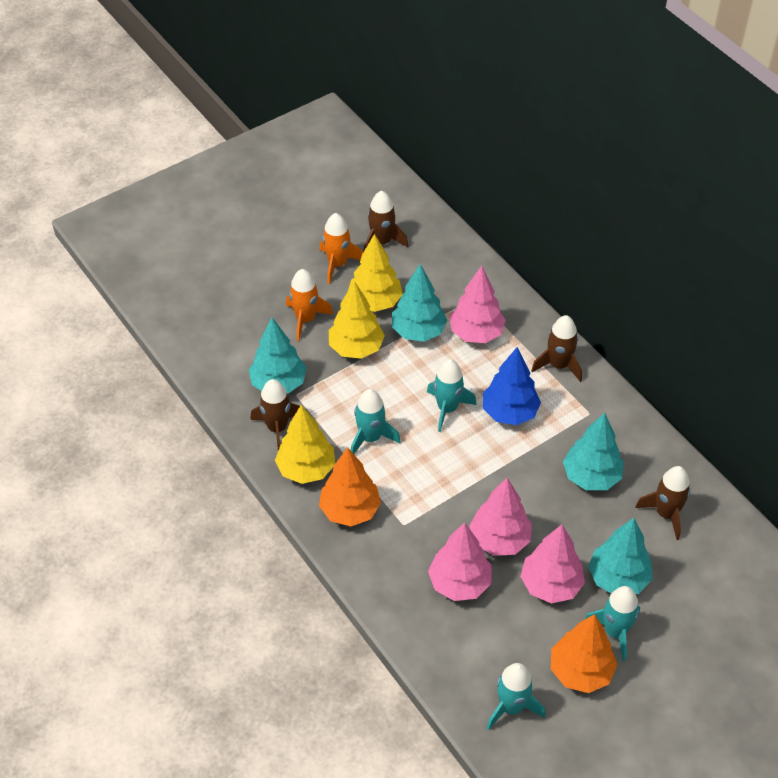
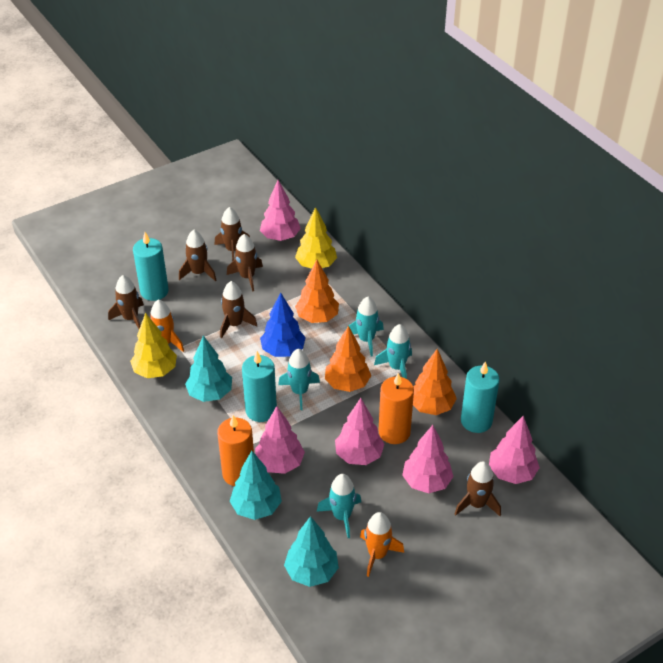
brown rocket: [250,379,300,450] [363,191,409,252] [531,315,582,382] [635,466,691,540] = 4 -> [108,275,144,329] [179,230,217,281] [215,207,250,262] [220,281,257,338] [227,234,263,292] [455,461,501,516] = 6
orange candle: none = 0 -> [217,415,254,486] [378,373,414,444] = 2
orange tree: [319,447,381,526] [551,614,617,693] = 2 -> [295,260,339,323] [325,326,371,392] [413,349,457,415] = 3
pink tree: [428,522,492,601] [450,266,506,343] [469,478,532,556] [520,525,585,604] = 4 -> [255,406,305,474] [260,180,301,241] [335,398,384,465] [402,425,454,493] [489,416,540,484] = 5
turquoise candle: none = 0 -> [133,232,169,301] [242,351,277,422] [461,361,500,433] = 3
turquoise tree: [249,317,307,394] [392,264,447,342] [563,413,624,490] [588,518,652,594] = 4 -> [185,336,232,402] [230,451,282,520] [284,516,339,587] = 3
yellow tree: [275,405,335,484] [329,281,385,359] [348,234,403,312] = 3 -> [130,313,177,378] [295,207,337,269] = 2

